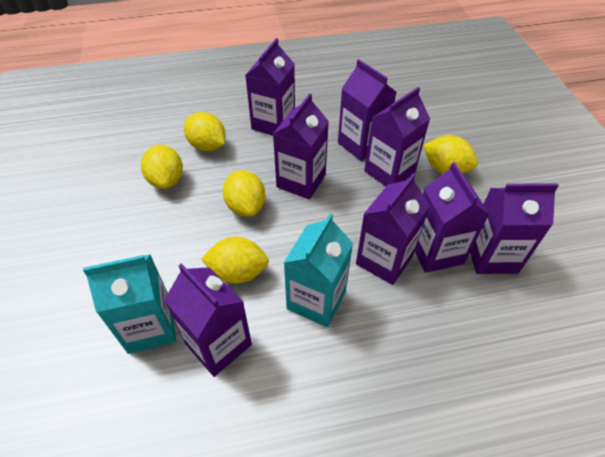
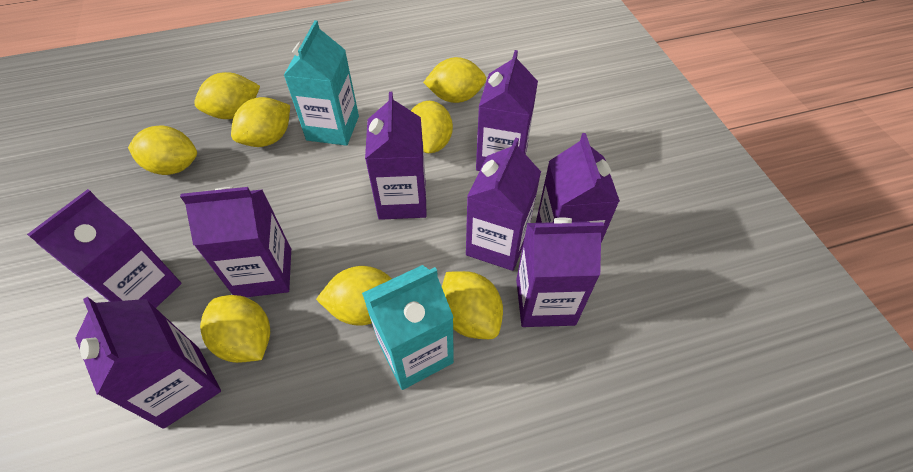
yellow lemon: [141,145,183,189] [184,112,225,151] [201,237,269,284] [223,170,265,217] [423,135,478,174] = 5 -> [128,126,197,175] [194,72,260,119] [200,295,270,363] [231,97,290,147] [316,266,392,326] [411,101,453,153] [423,57,486,103] [442,271,503,339] = 8

